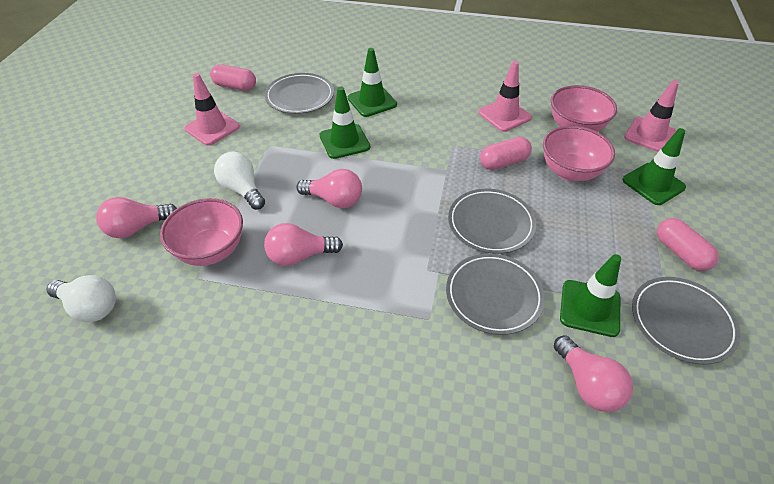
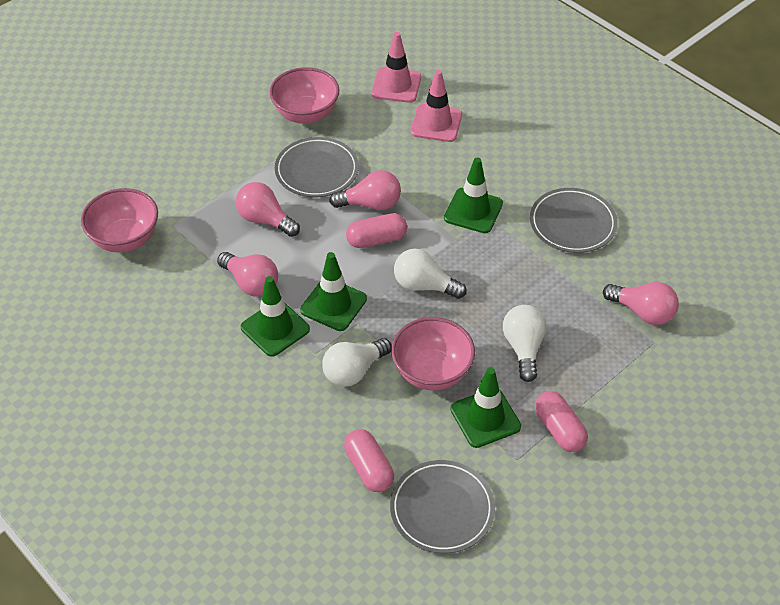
grey plate: [265,73,334,114] [446,253,545,335] [448,189,536,254] [632,277,741,365] = 4 -> [275,137,359,197] [390,460,495,554] [530,188,618,253] = 3
pink traffic cone: [185,73,240,146] [478,61,532,132] [624,80,679,152] = 3 -> [371,32,421,103] [410,70,462,142] = 2
white light bulb: [46,275,116,322] [214,152,265,210] = 2 -> [322,338,392,387] [394,249,467,299] [503,305,547,382] = 3

